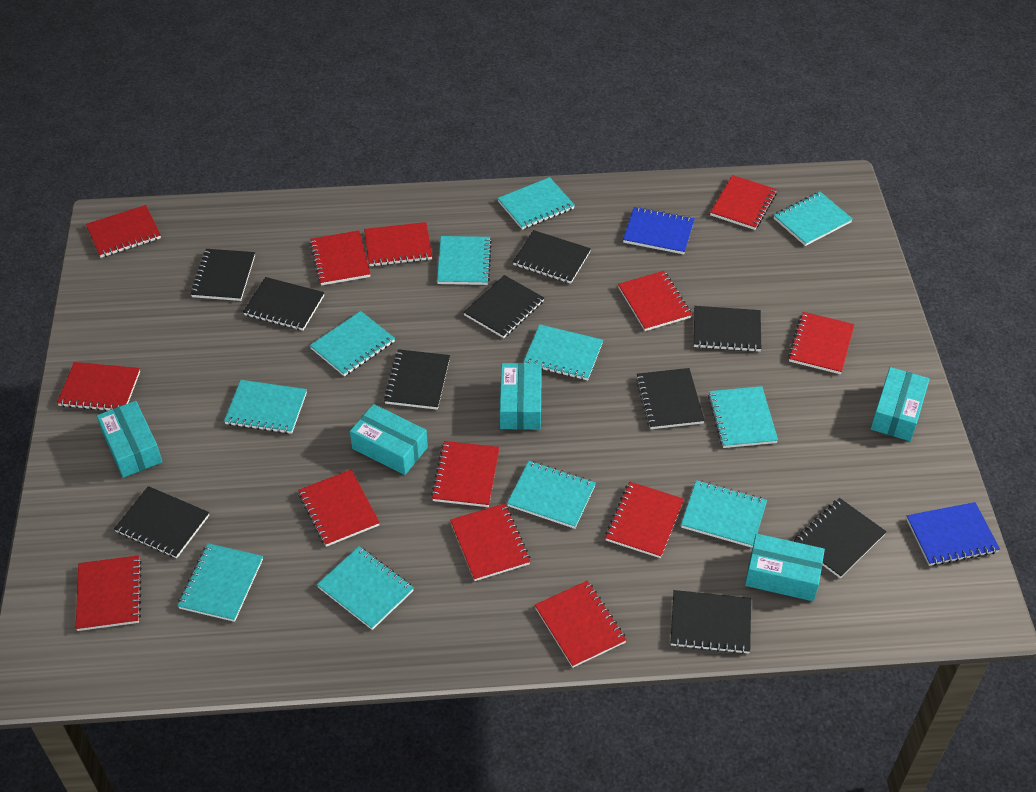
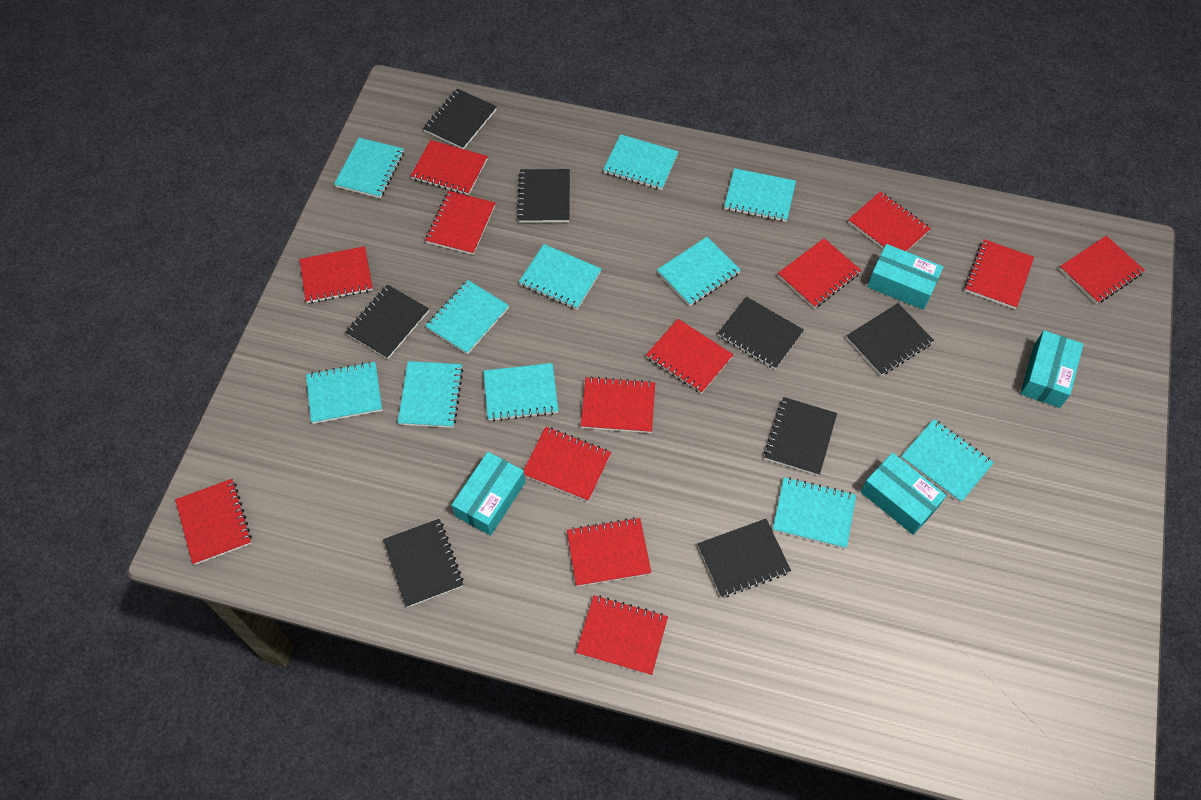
black notebook: [114,486,209,558] [190,249,255,301] [243,277,324,331] [384,349,450,410] [463,275,544,338] [513,230,591,284] [636,368,705,429] [671,590,751,654] [694,306,761,352] [794,498,887,578] = 10 -> [345,284,429,359] [383,519,463,608] [423,88,497,149] [517,169,570,223] [698,519,791,598] [718,297,804,369] [764,397,837,476] [846,303,934,376] = 8
blue notebook: [623,207,695,254] [906,502,1000,566] = 2 -> none = 0
turquoise box: [97,401,162,478] [350,404,428,475] [500,363,542,430] [745,534,825,601] [870,367,930,441] = 5 -> [452,452,525,536] [861,453,947,535] [867,244,943,310] [1020,330,1084,408] = 4

